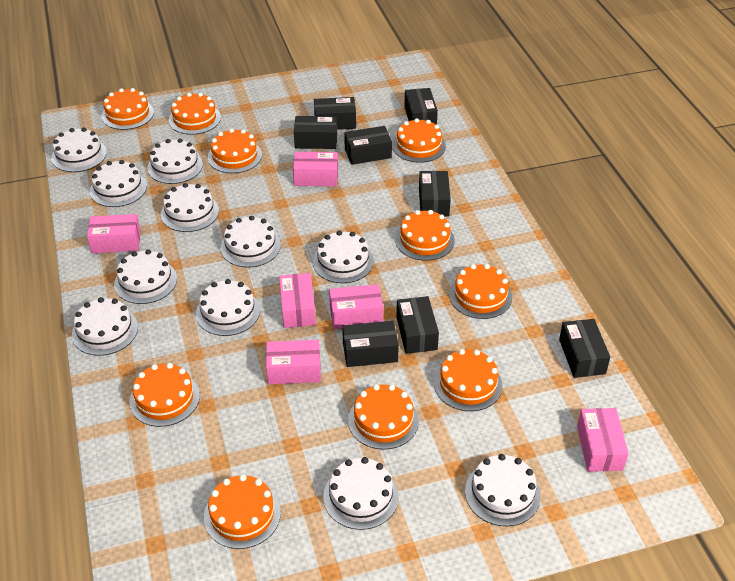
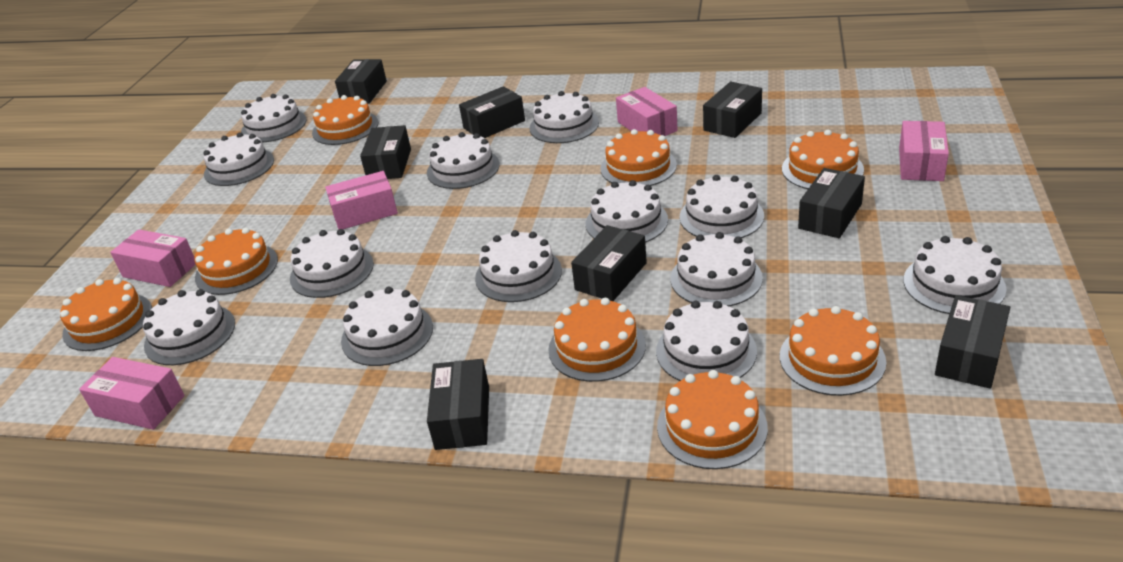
orange cake: [101,88,154,130] [130,363,200,427] [169,93,221,135] [204,474,281,549] [208,128,262,173] [348,384,419,450] [392,118,446,163] [395,210,455,261] [434,349,503,411] [449,264,512,319] = 10 -> [60,278,152,351] [194,228,278,295] [312,95,378,145] [548,298,646,382] [601,129,677,186] [657,370,768,469] [780,306,886,396] [782,130,864,189] = 8
pink box: [87,214,141,253] [266,340,321,384] [279,273,316,328] [293,152,338,186] [329,284,383,329] [577,408,629,472] = 6 -> [79,357,185,430] [110,229,196,287] [325,171,398,230] [616,87,678,136] [899,121,949,181] = 5
white cake: [51,128,107,172] [72,297,138,356] [90,160,147,207] [114,249,177,304] [147,138,203,184] [161,183,219,232] [196,279,260,336] [220,216,281,267] [313,231,374,283] [323,457,399,530] [465,454,541,526] = 11 -> [143,289,235,365] [203,132,274,186] [241,94,307,142] [290,229,374,298] [341,287,433,366] [427,132,500,189] [475,230,562,302] [529,91,599,143] [586,180,668,243] [656,301,757,381] [671,232,763,306] [680,175,764,238] [904,236,1006,314] = 13

